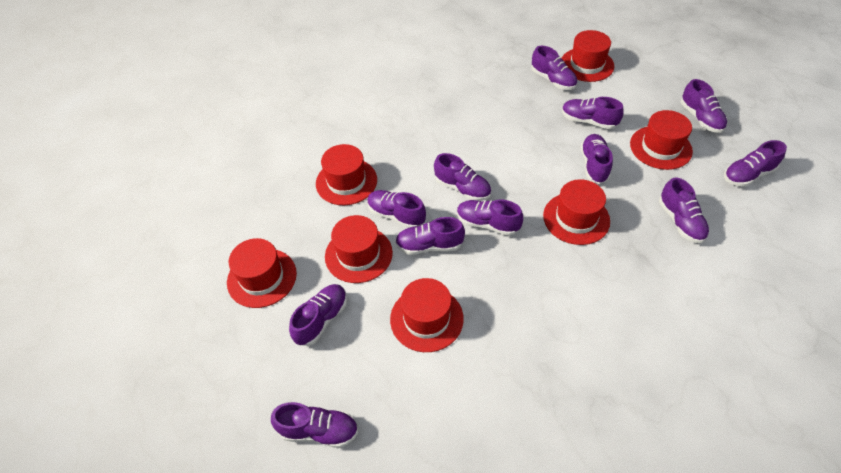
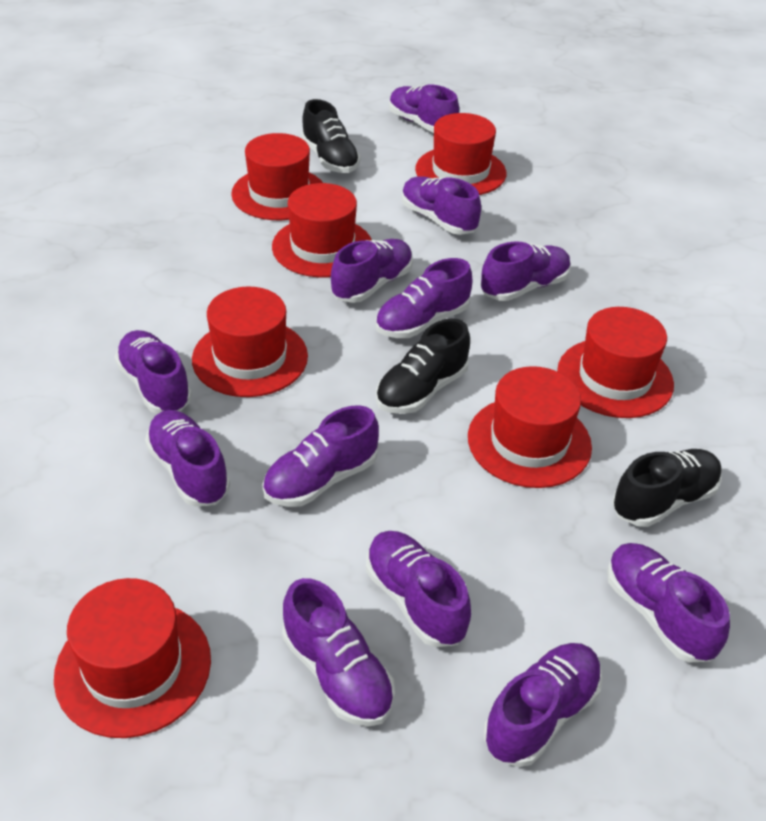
black shoe: none = 0 -> [301,99,360,173] [376,318,470,414] [612,449,722,527] = 3

